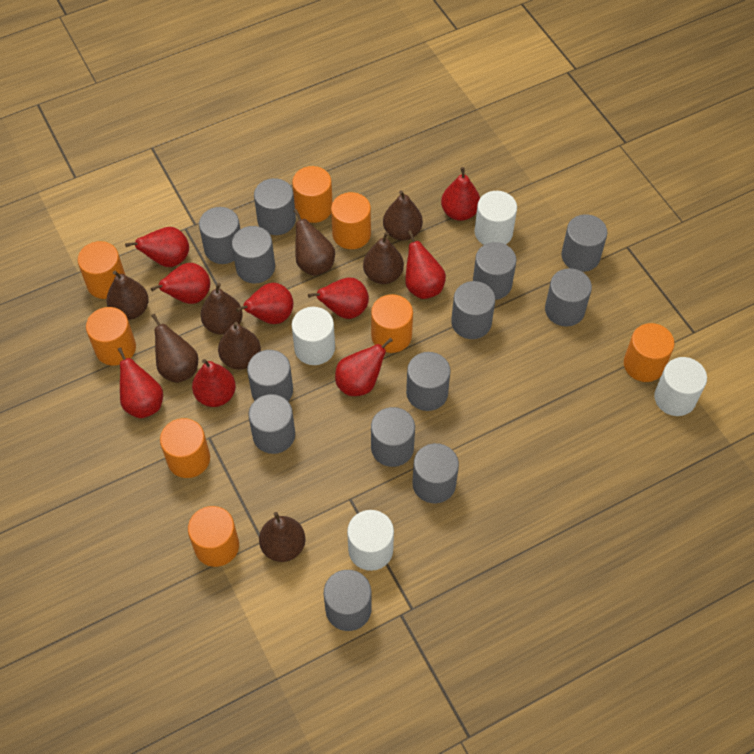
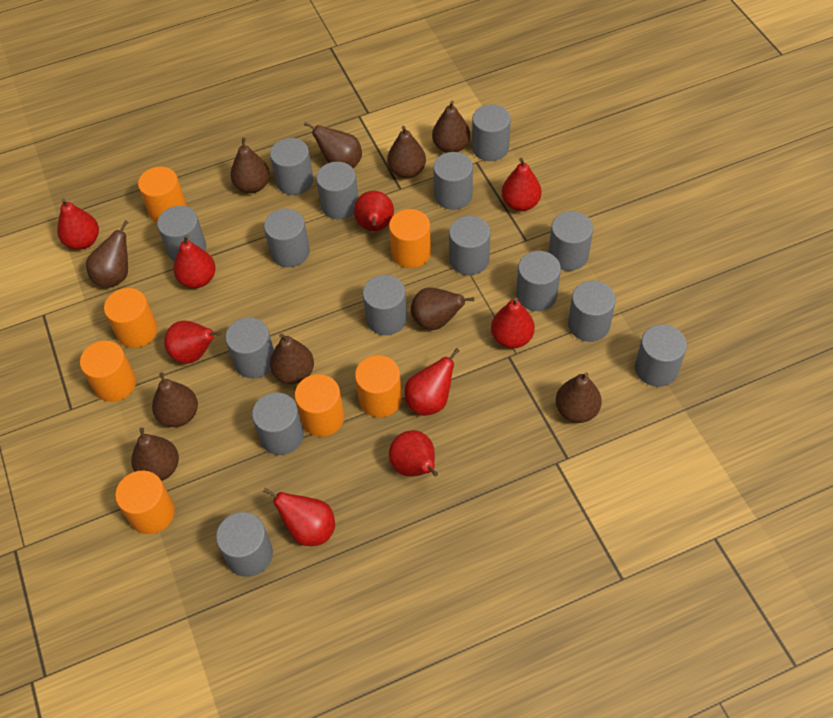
brown pear: [106,271,149,320] [151,314,198,383] [201,283,243,334] [218,322,261,370] [259,512,305,562] [293,209,335,276] [363,232,404,284] [383,190,423,241] = 8 -> [86,220,129,288] [131,427,179,481] [152,372,198,427] [230,137,270,193] [270,333,314,384] [304,122,362,168] [387,126,426,178] [411,287,474,330] [432,100,470,153] [555,372,602,423] = 10
grey cylinder: [199,207,240,264] [232,226,275,283] [247,350,293,401] [248,394,295,454] [254,178,296,235] [324,570,372,631] [371,407,415,467] [406,352,451,411] [412,443,459,503] [451,281,495,339] [473,242,516,300] [545,268,592,327] [561,214,607,272] = 13 -> [157,206,206,262] [216,512,273,577] [225,317,274,379] [252,392,304,455] [264,209,310,267] [270,138,314,195] [316,162,359,219] [362,275,407,335] [433,152,473,210] [449,216,490,275] [472,104,511,161] [516,251,561,311] [548,211,593,271] [568,281,616,342] [635,324,687,387] = 15
orange cylinder: [78,241,125,299] [86,307,136,366] [160,418,210,478] [188,506,239,567] [292,166,333,223] [331,192,371,249] [371,294,413,353] [624,323,675,382] = 8 -> [80,341,136,402] [104,288,158,348] [115,470,175,534] [138,167,187,222] [295,374,344,437] [355,355,402,417] [389,209,431,268] = 7
white cylinder: [292,307,335,365] [347,510,394,571] [474,191,517,245] [654,357,707,416] = 4 -> none = 0

